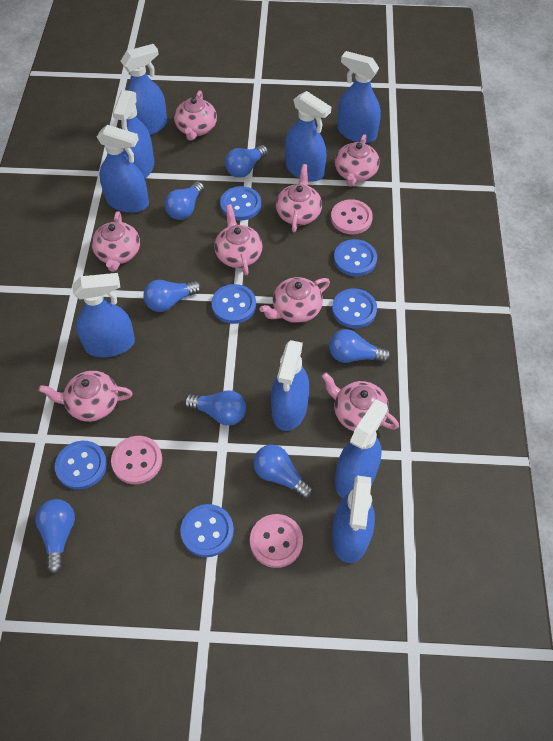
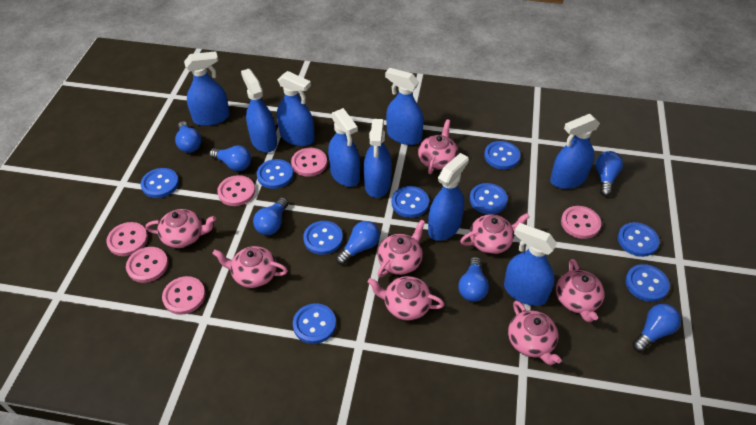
blue button: [55,441,107,490] [180,504,234,557] [211,284,256,324] [220,186,261,220] [332,289,377,328] [334,239,377,276] = 6 -> [141,168,179,198] [257,159,293,189] [293,303,336,344] [303,221,343,255] [392,186,429,218] [470,183,508,214] [484,141,520,169] [618,222,660,257] [625,264,670,302] = 9
pink button: [111,436,162,484] [250,514,303,568] [331,199,373,234] = 3 -> [106,222,148,256] [126,247,168,283] [162,276,206,315] [217,175,255,206] [291,148,327,177] [561,206,601,239] = 6

